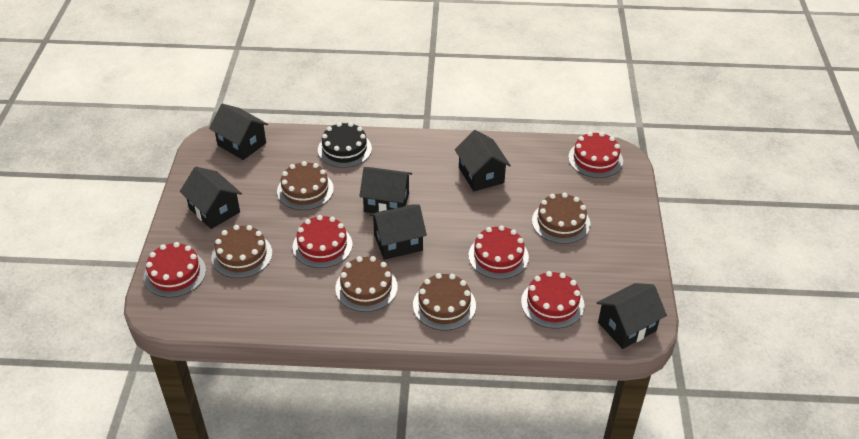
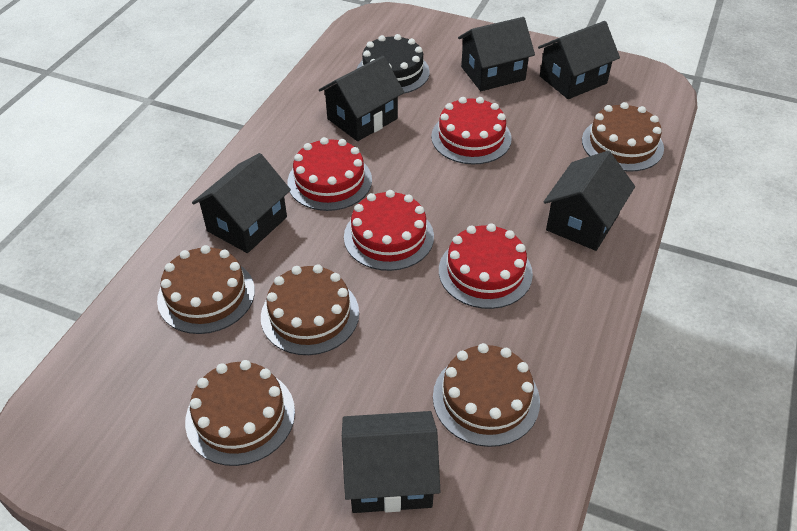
red cake: [143,242,206,297] [293,215,352,268] [469,225,529,279] [521,271,584,329] [568,132,623,178] = 5 -> [288,137,372,211] [344,190,434,271] [431,97,512,164] [439,224,533,309] = 4

